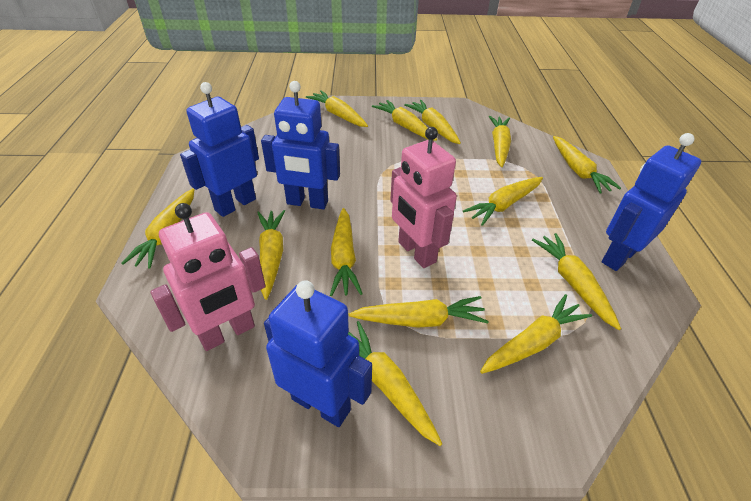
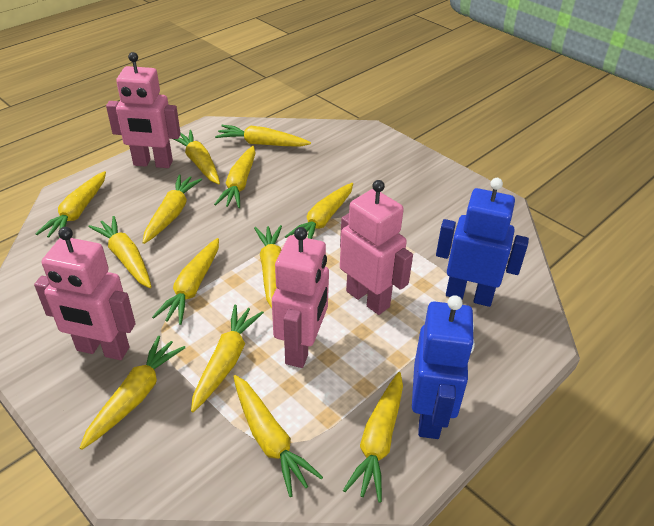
blue robot: [180,82,259,217] [261,81,340,209] [264,280,372,427] [602,133,701,271] = 4 -> [412,295,475,439] [436,178,529,307] = 2
pink robot: [150,203,265,351] [390,127,457,268] = 2 -> [34,227,136,360] [106,52,181,168] [272,227,329,368] [340,180,413,315] = 4

